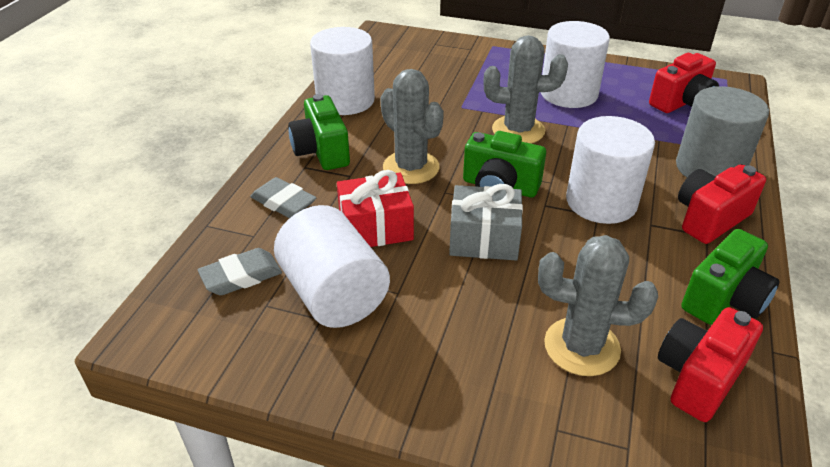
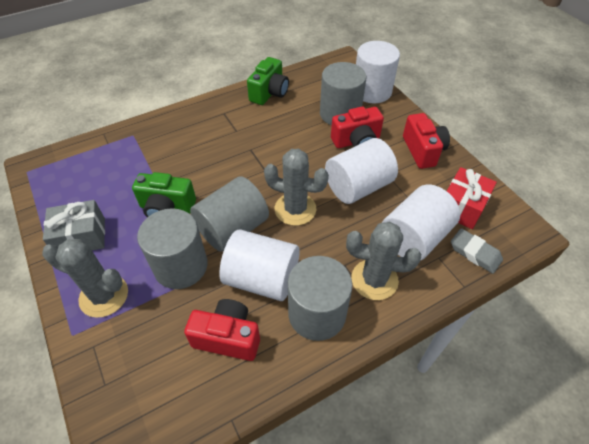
green camera: [288,94,350,170] [463,131,546,197] [681,229,780,325] = 3 -> [132,172,196,217] [247,57,289,105] = 2
grey cylinder: [676,86,769,177] = 1 -> [137,208,208,289] [190,176,269,252] [288,256,353,341] [320,62,366,126] = 4
grey eraser: [198,248,282,295] [250,177,316,218] = 2 -> [451,228,503,274] = 1

